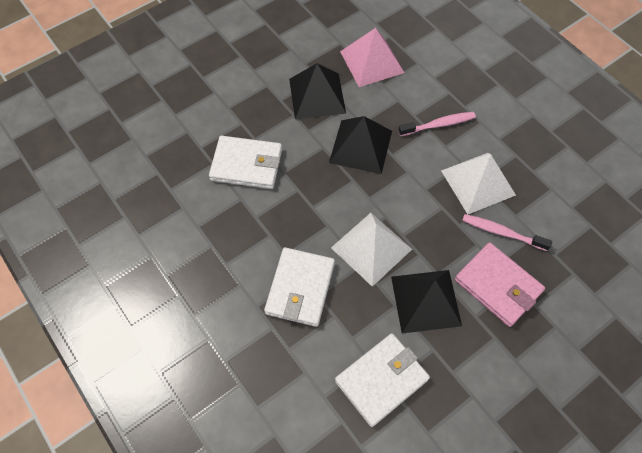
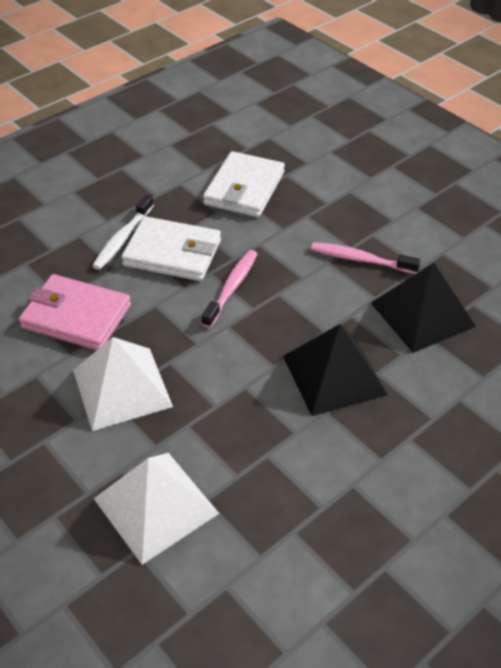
black pyramid: [289,63,346,119] [329,116,392,174] [391,270,462,333] = 3 -> [283,324,388,416] [371,263,476,353] = 2
pink pyramid: [340,28,404,87] = 1 -> none = 0
white toothbrush: none = 0 -> [92,194,154,270] = 1
white wallet: [209,136,282,189] [264,247,335,327] [335,333,430,427] = 3 -> [121,216,221,281] [203,151,285,217] = 2

